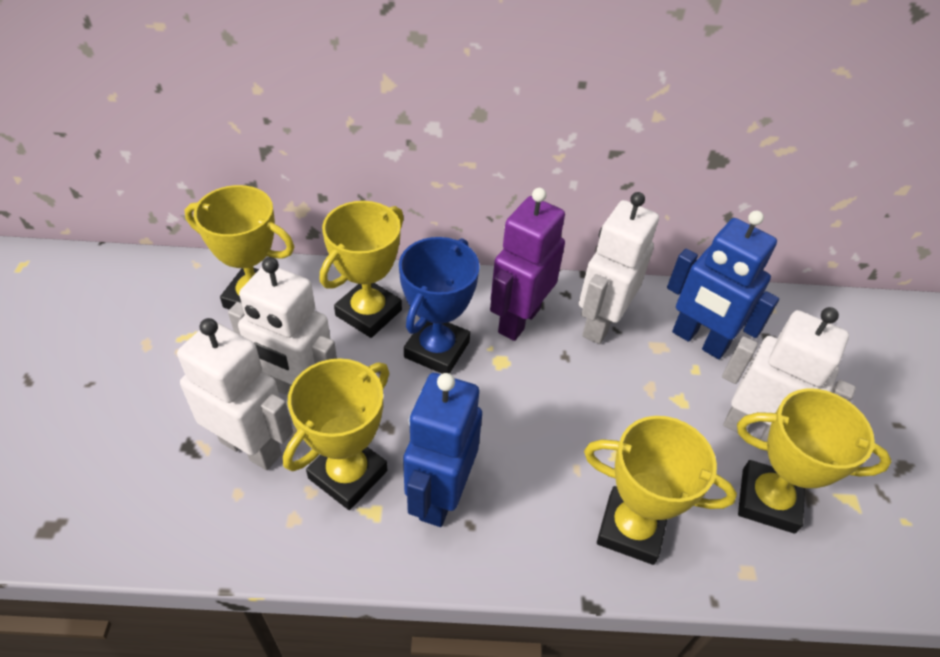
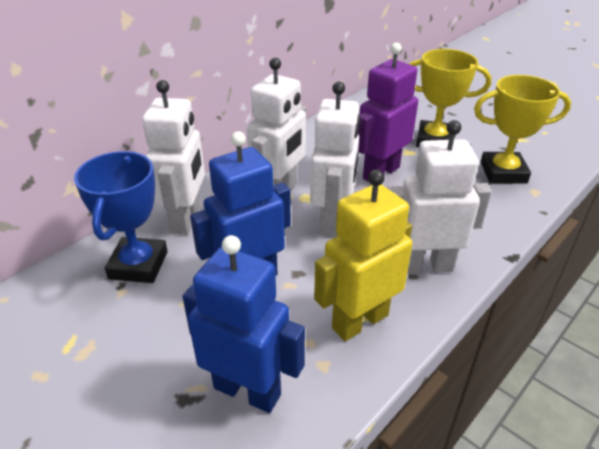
yellow robot: none = 0 -> [314,169,413,341] = 1
yellow trophy: [185,185,294,310] [283,358,389,510] [320,201,404,338] [584,416,737,565] [737,388,891,534] = 5 -> [409,49,491,147] [474,75,571,184] = 2

